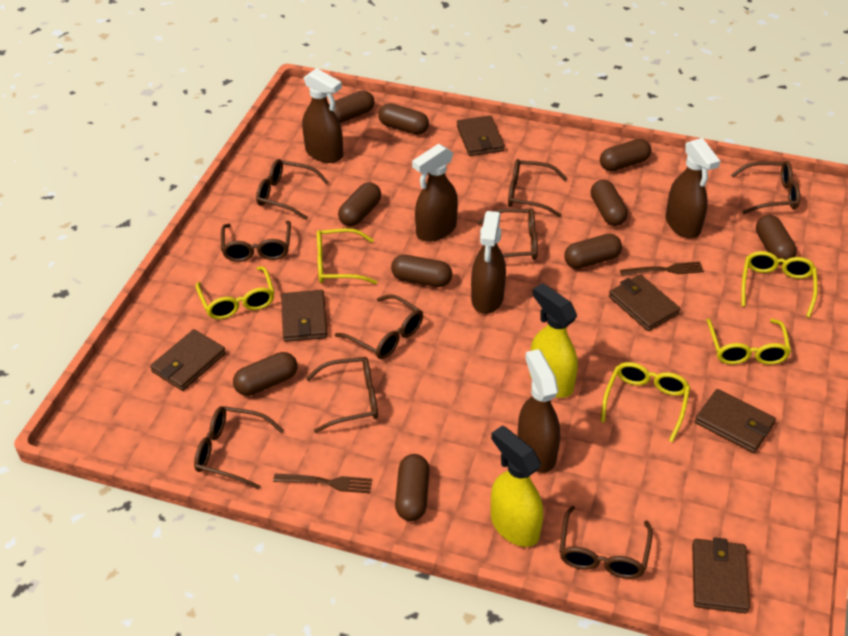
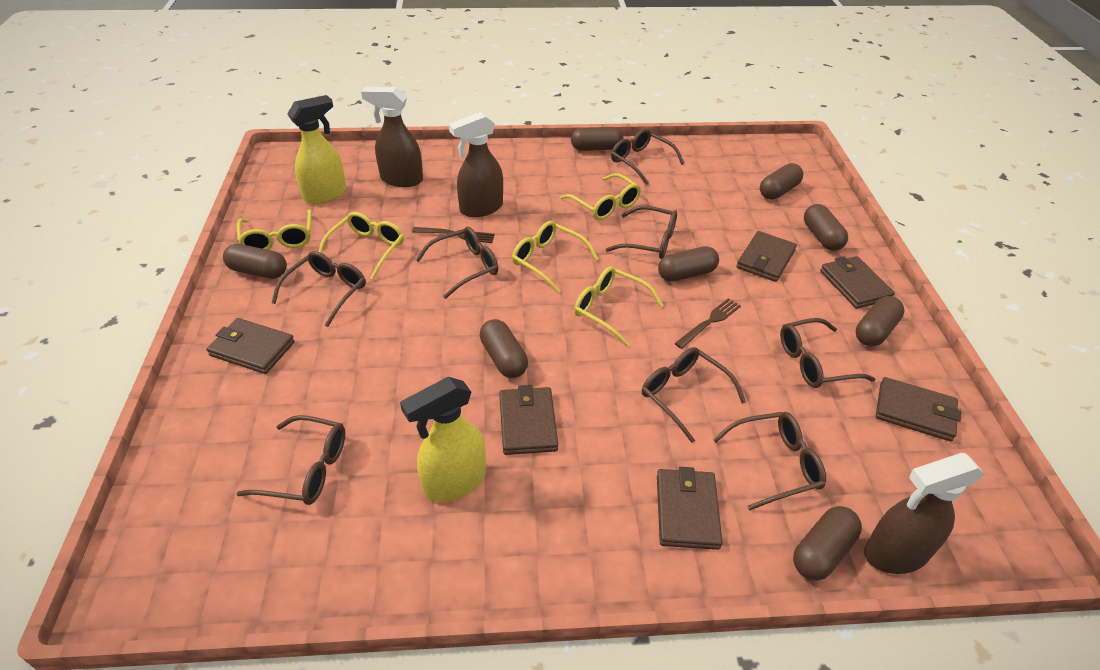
brown capsule: [233,352,297,396] [329,90,375,123] [338,182,381,226] [378,103,429,135] [391,255,452,287] [395,454,429,521] [564,234,622,269] [591,180,628,226] [600,139,651,171] [756,215,797,264] = 10 -> [223,244,287,279] [480,319,528,378] [571,127,623,151] [658,246,719,282] [760,163,803,200] [793,506,862,581] [804,204,848,251] [856,296,904,347] = 8
brown glasses: [194,406,284,489] [221,221,291,262] [256,159,329,220] [306,357,378,433] [335,294,423,359] [477,208,538,260] [508,159,568,217] [559,506,653,579] [731,161,800,214] = 9 -> [236,415,345,505] [271,251,366,327] [416,227,498,299] [605,206,677,259] [611,129,684,185] [642,347,746,443] [713,412,826,510] [780,318,875,388] = 8
brown spray bottle: [302,68,343,163] [412,144,458,242] [471,211,506,314] [518,349,560,473] [666,138,720,238] = 5 -> [361,87,423,187] [449,112,503,217] [864,453,985,574] = 3

